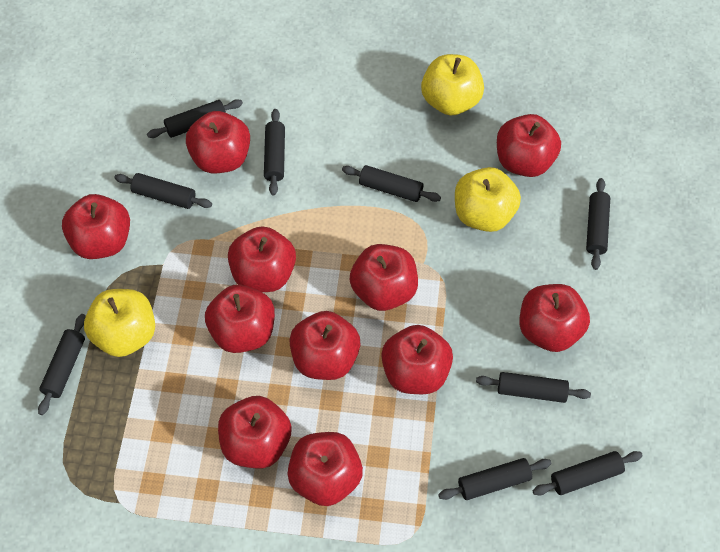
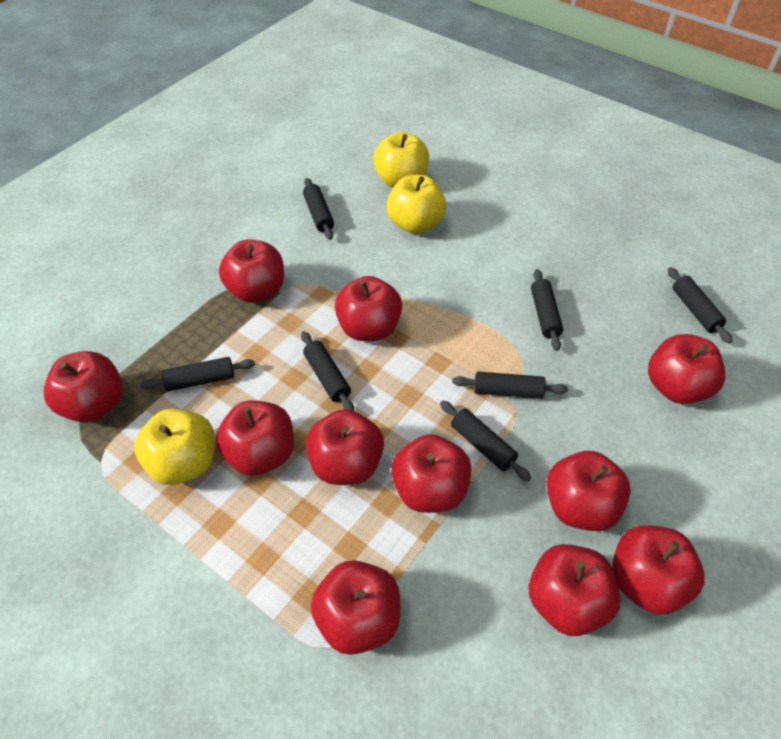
black rolling pin: [38,314,86,415] [114,173,212,209] [147,99,243,138] [264,109,285,195] [342,165,441,202] [438,458,552,500] [476,372,591,403] [533,451,643,495] [586,178,610,270] = 9 -> [140,357,255,391] [301,331,354,411] [303,178,334,240] [440,400,531,481] [452,372,568,399] [531,269,563,351] [668,267,733,344] = 7

